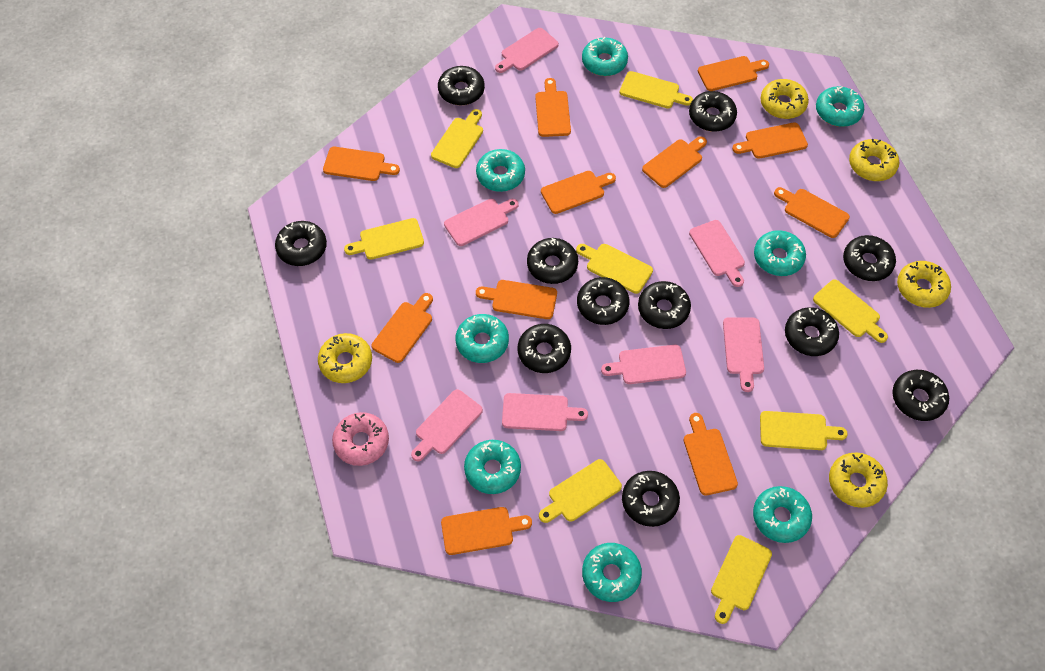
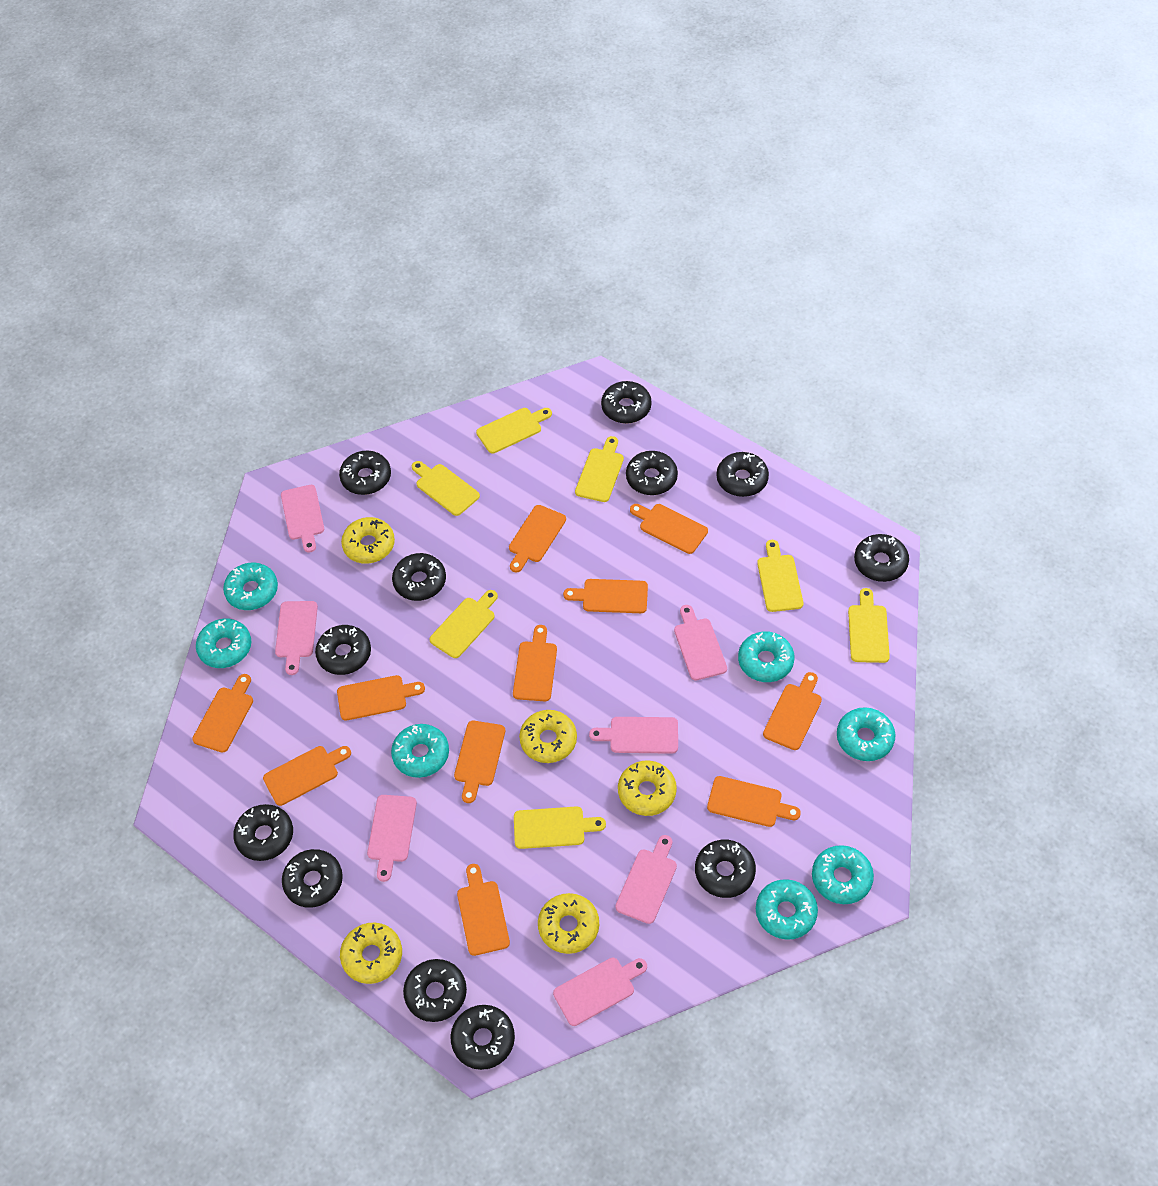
black donut: [275,221,327,266] [438,66,485,105] [518,324,571,373] [527,238,578,284] [577,277,629,325] [622,471,680,527] [638,281,691,329] [689,91,737,132] [785,307,839,356] [843,235,896,281] [892,370,949,421] = 11 -> [233,804,293,861] [282,849,343,908] [315,625,371,675] [339,451,391,495] [392,553,446,601] [403,959,467,1022] [451,1005,515,1070] [601,381,652,424] [626,451,678,495] [695,840,756,898] [716,452,769,497] [854,534,909,582] = 12
pink donut: [332,412,389,466] = 1 -> none = 0
turquoise donut: [455,314,509,363] [464,440,521,494] [476,149,525,192] [582,37,628,76] [582,543,642,602] [753,486,812,543] [754,230,806,276] [816,86,864,127] = 8 -> [196,619,251,668] [223,562,278,610] [391,724,449,778] [738,631,795,682] [756,879,818,940] [812,845,874,904] [837,707,895,761] = 7
yellow cutting board: [344,218,424,260] [431,109,483,168] [539,459,622,523] [576,244,653,294] [620,71,693,108] [711,535,772,624] [760,411,848,450] [813,279,888,343] = 8 -> [412,461,480,516] [429,590,498,658] [476,408,552,454] [514,806,606,849] [575,436,624,502] [757,540,803,612] [848,588,890,663] = 7

